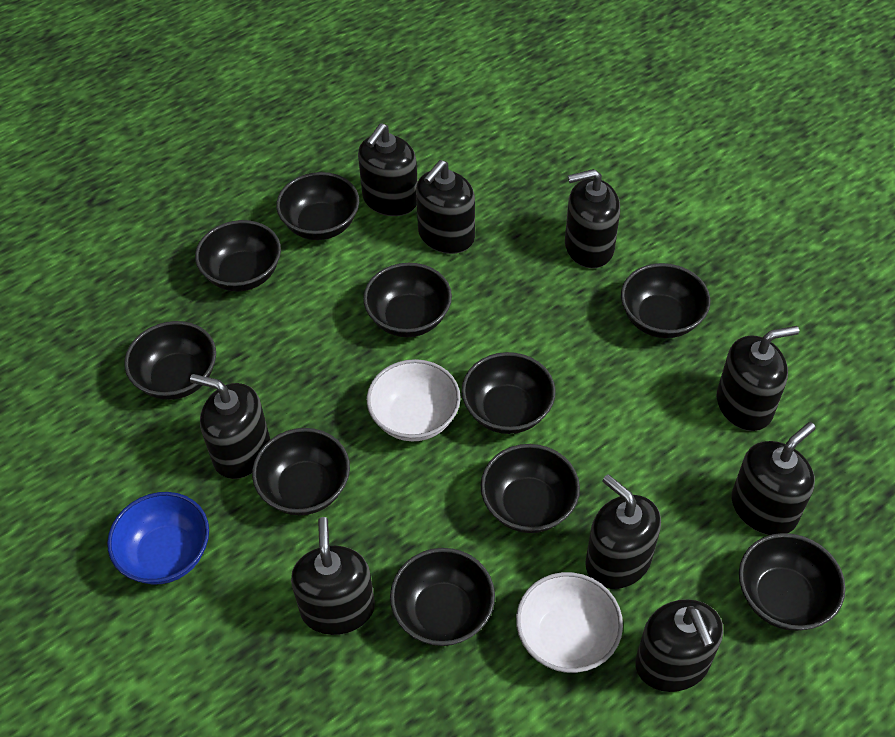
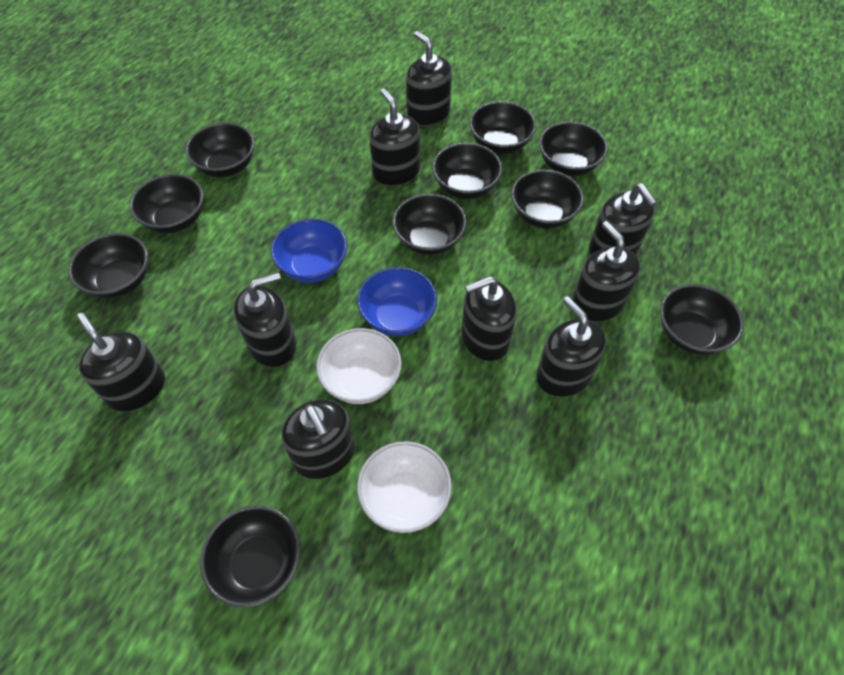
blue bowl: [107,492,209,585] = 1 -> [271,219,347,283] [357,267,437,336] = 2

